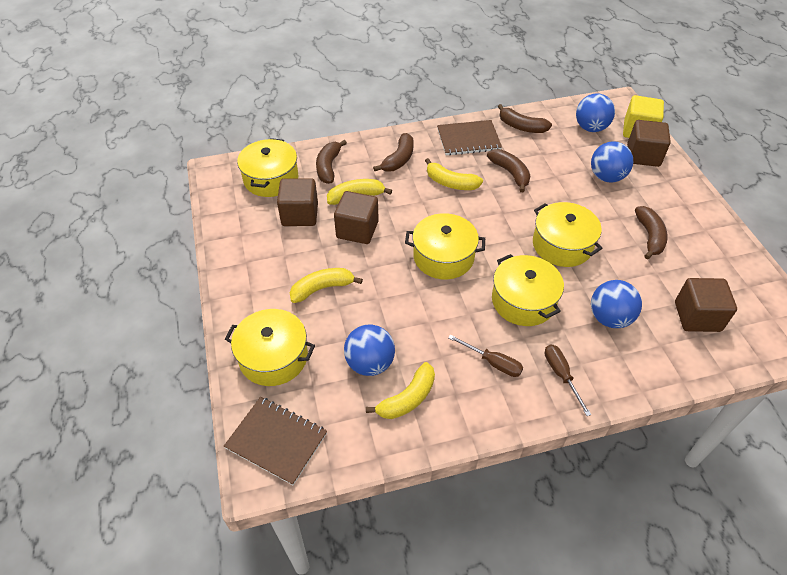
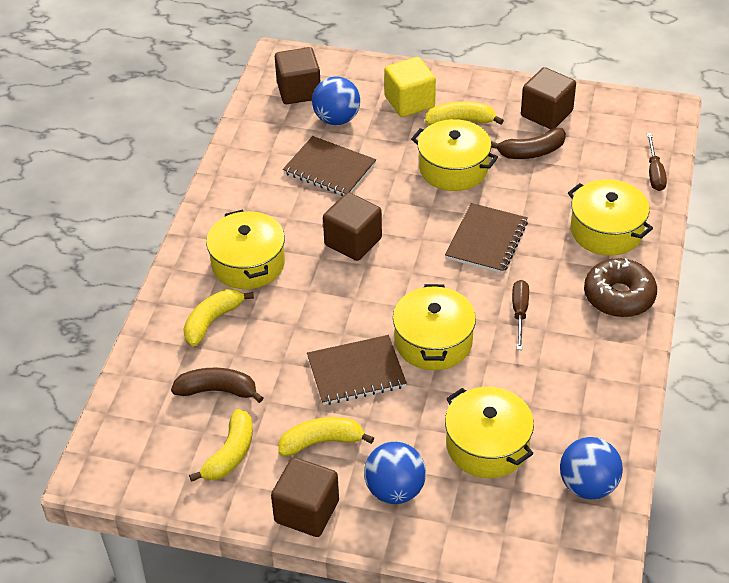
blue ball: [344,324,395,376] [576,93,615,132] [591,142,633,183] [591,280,642,328] = 4 -> [312,76,360,125] [364,442,426,504] [560,437,623,499] = 3
brown banana: [316,140,347,184] [373,133,414,172] [487,149,530,192] [498,104,552,133] [635,206,668,259] = 5 -> [171,368,263,403] [491,128,566,159] = 2
brown donut: none = 0 -> [584,258,657,317] = 1
brown notebook: [224,397,327,485] [437,120,502,156] = 2 -> [283,136,376,196] [307,335,407,405] [445,203,528,274] = 3

